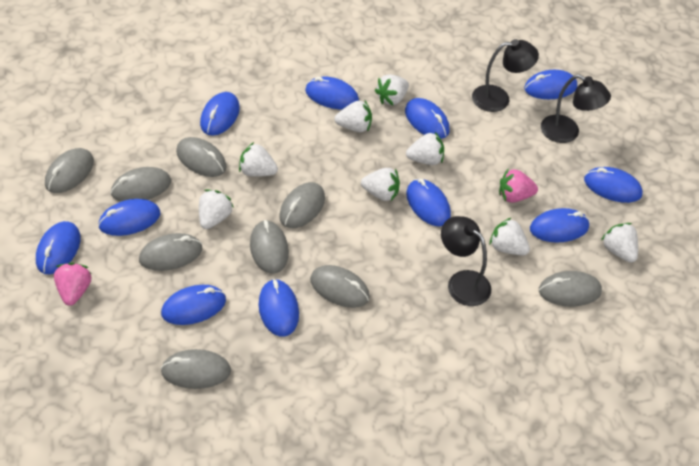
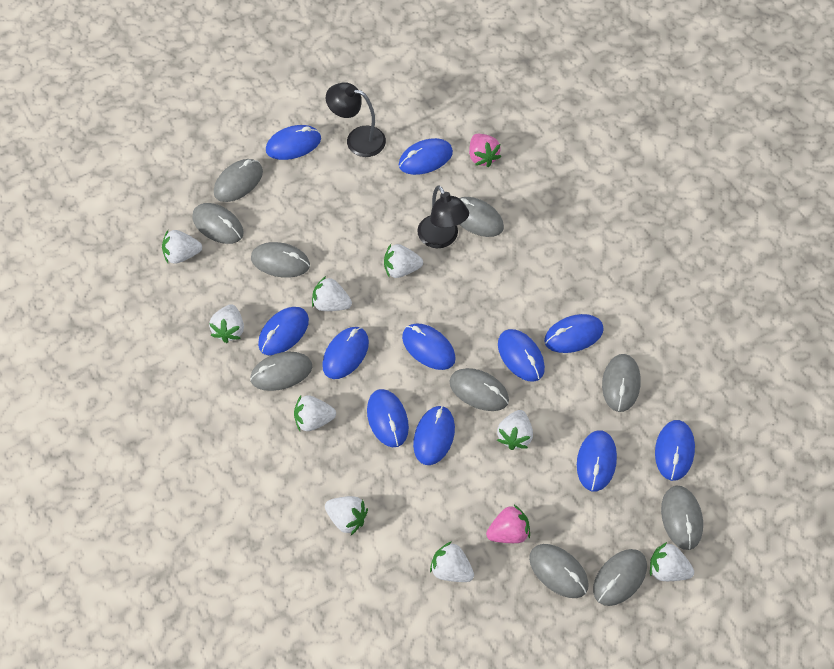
black lamp: [441,216,491,306] [472,39,539,112] [541,74,611,143] = 3 -> [326,82,386,157] [417,185,469,248] = 2
grey mouse: [45,148,94,193] [111,167,171,202] [139,233,202,271] [161,349,231,389] [176,137,227,177] [250,220,289,274] [279,182,325,228] [310,265,370,308] [539,271,602,307] = 9 -> [192,203,244,244] [214,159,263,202] [250,352,312,391] [251,242,310,278] [450,368,509,411] [459,197,504,237] [529,544,589,598] [593,549,647,606] [602,354,641,412] [661,485,703,550] = 10
white strawberry: [199,190,233,229] [239,142,278,177] [335,101,372,132] [361,168,400,201] [375,74,409,106] [406,132,444,165] [490,217,530,255] [601,223,638,263] = 8 -> [162,230,202,264] [209,304,244,343] [294,396,336,431] [312,276,352,311] [325,496,368,535] [384,244,423,278] [430,541,474,582] [497,410,533,450] [650,542,694,581] = 9

